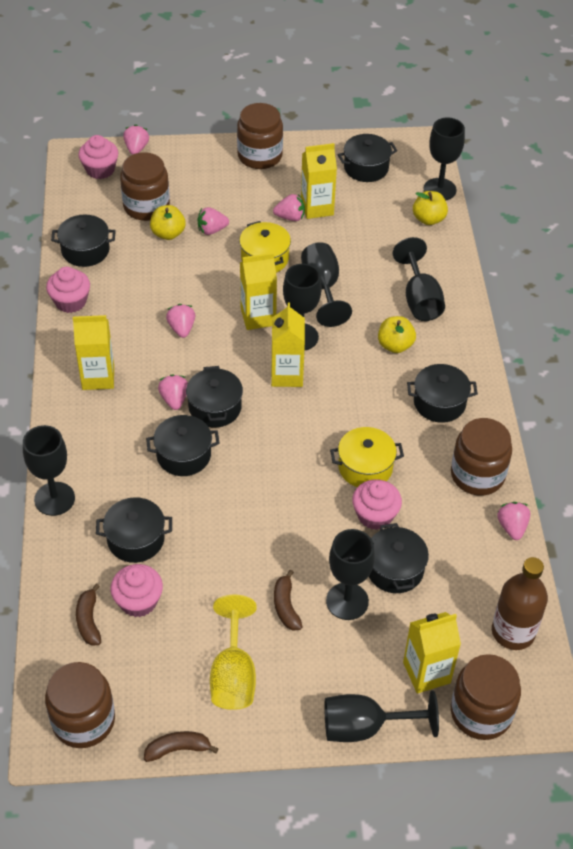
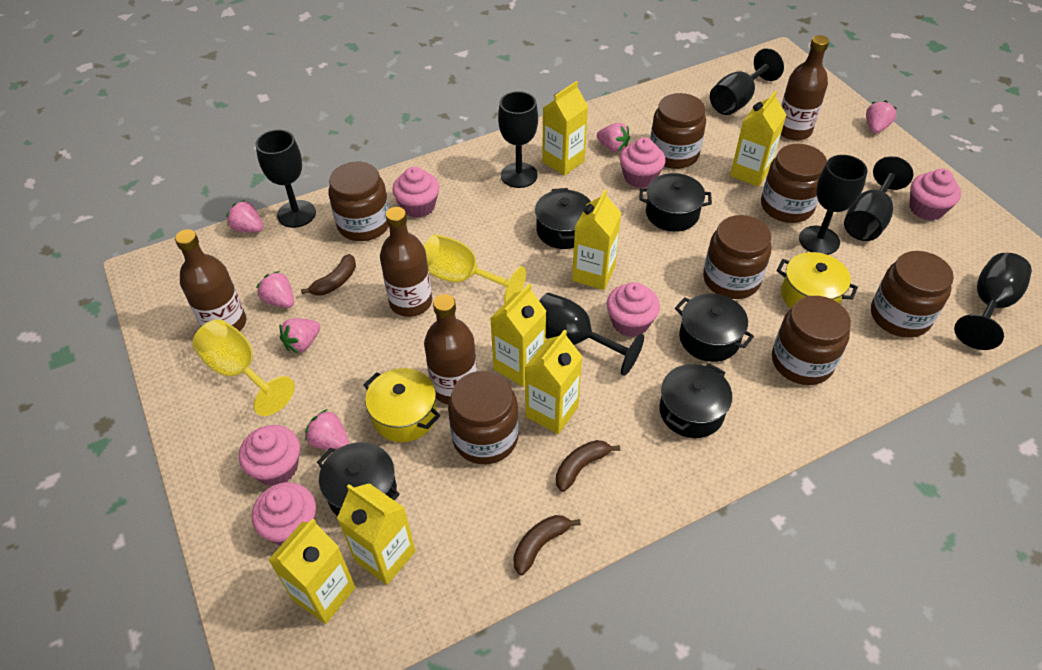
black pot: [51,214,116,267] [96,497,172,563] [146,415,220,476] [186,366,243,427] [338,134,397,182] [369,523,429,593] [407,364,478,423] = 7 -> [317,442,400,516] [535,188,591,249] [640,173,712,232] [659,363,732,438] [675,294,754,362] = 5
brown bottle: [492,557,548,650] = 1 -> [175,229,246,331] [380,207,432,317] [424,294,477,404] [781,35,829,141] = 4
brown jar: [45,662,115,748] [120,152,170,221] [237,103,283,169] [451,418,512,496] [451,654,521,740] = 5 -> [329,162,389,241] [448,371,519,464] [650,93,706,169] [703,215,771,299] [761,144,827,223] [772,296,851,385] [871,251,954,338] = 7
pink cupcake: [46,267,90,313] [78,135,118,179] [110,564,163,617] [352,479,402,530] = 4 -> [239,425,300,486] [252,482,316,546] [392,167,439,218] [607,282,660,337] [620,137,666,188] [910,169,961,221] = 6
yellow apple: [150,205,186,240] [378,316,416,353] [413,191,448,225] = 3 -> none = 0
yellow carton: [73,315,114,390] [240,253,277,330] [271,302,305,387] [301,143,337,219] [403,612,461,694] = 5 -> [268,518,355,624] [337,483,416,585] [490,284,546,387] [525,329,583,434] [542,81,588,176] [572,190,621,290] [730,90,786,187] = 7
yellow goblet: [210,595,257,710] = 1 -> [192,319,295,416] [424,234,526,303] = 2

